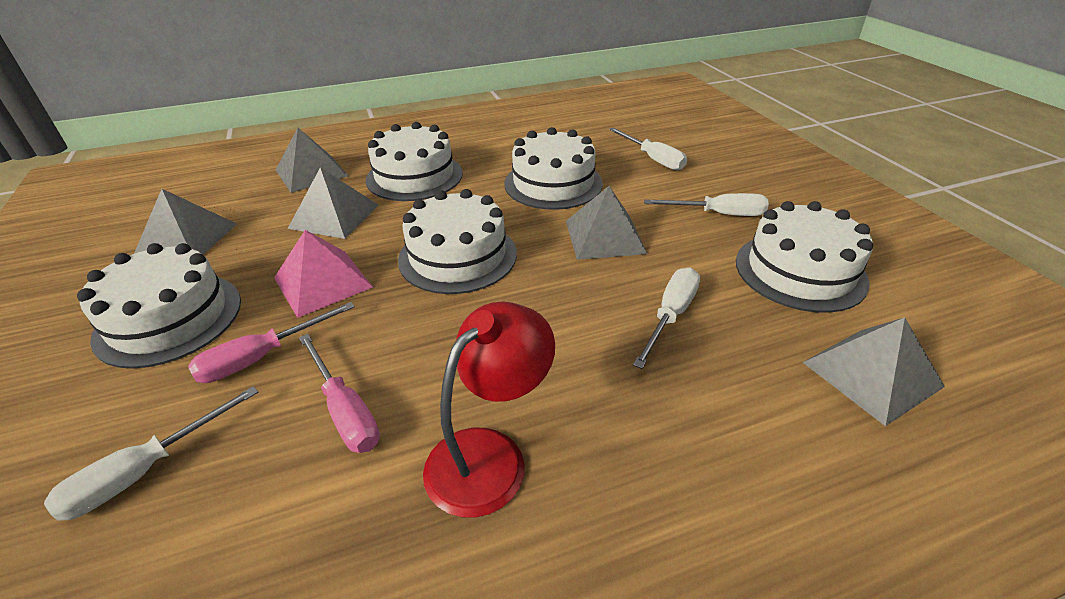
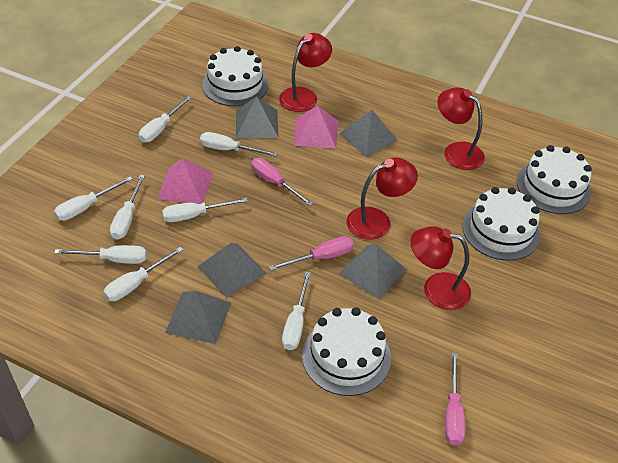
pink pyramid: [274,230,373,318] = 1 -> [157,158,213,204] [293,106,338,149] = 2
pink screwdriver: [188,302,355,383] [299,334,380,453] = 2 -> [251,158,313,206] [269,236,354,271] [445,352,465,445] = 3
red lamp: [423,301,555,518] = 1 -> [279,33,332,112] [347,157,418,240] [410,226,471,310] [438,87,485,170] = 4
white cake: [77,243,241,369] [366,122,463,201] [398,189,517,294] [504,127,603,210] [736,201,873,313] = 5 -> [202,46,269,106] [302,307,391,396] [462,187,540,261] [517,145,592,214] = 4
white screwdriver: [44,386,258,521] [609,128,687,170] [633,267,700,369] [644,193,769,216] = 4 -> [54,176,133,221] [54,245,147,264] [103,247,183,301] [110,175,145,240] [139,96,191,143] [162,198,248,222] [200,132,278,156] [282,271,311,350] = 8

